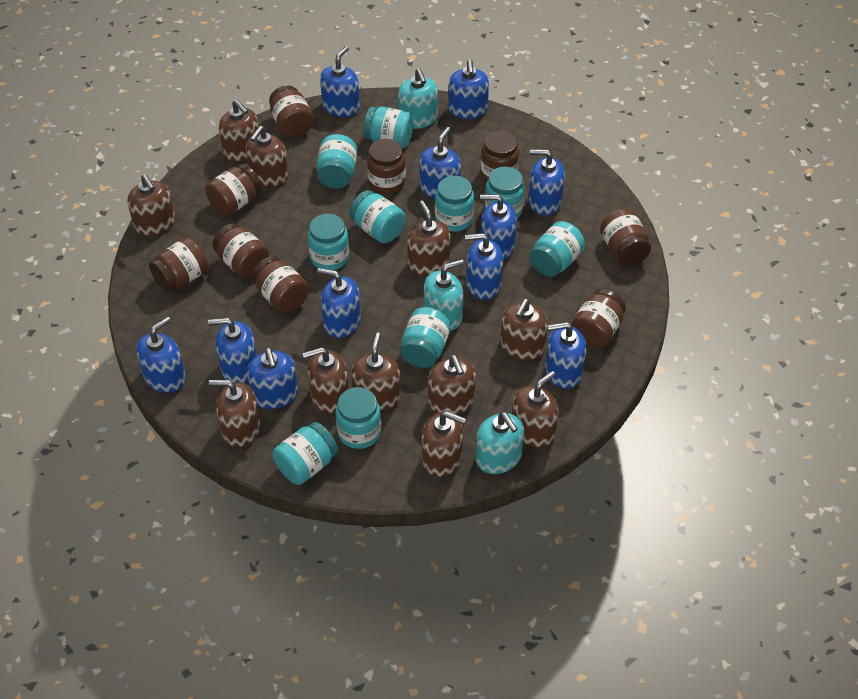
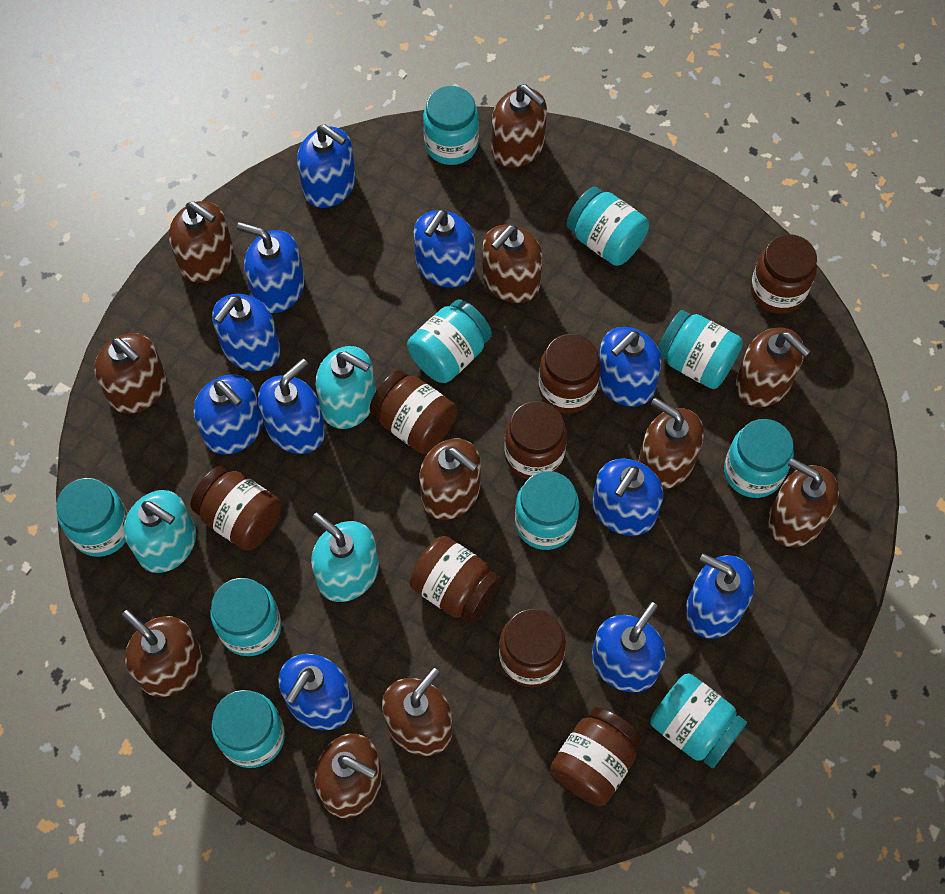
brown jar: [149,237,208,292] [205,164,262,216] [213,223,269,278] [252,256,309,313] [269,85,314,137] [367,139,406,194] [480,131,519,182] [571,289,626,348] [600,209,651,266] = 9 -> [190,466,282,551] [370,370,457,453] [409,536,502,624] [499,609,566,687] [504,401,567,479] [539,334,601,413] [550,707,642,806] [750,234,817,314] = 8

